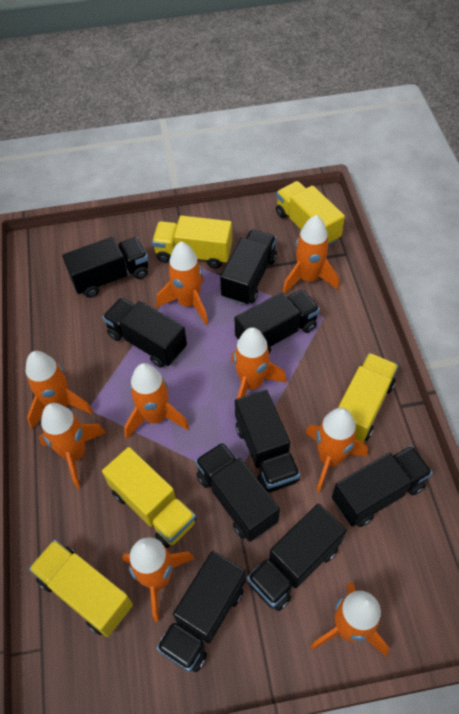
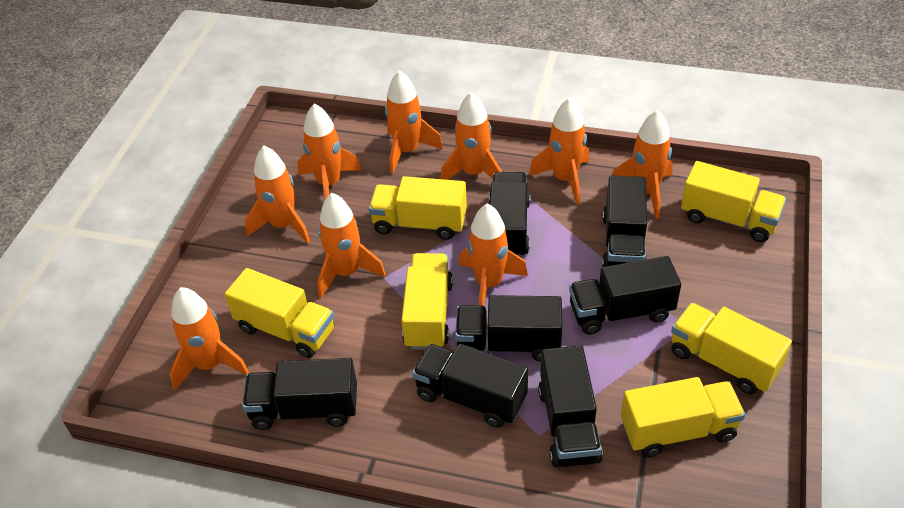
black truck: [62,237,148,298] [102,297,187,368] [156,551,246,672] [195,442,280,542] [220,229,277,305] [235,289,320,353] [235,390,300,492] [247,504,347,611] [332,446,433,527] = 9 -> [242,358,357,430] [412,344,528,428] [455,295,563,362] [489,172,531,257] [538,346,603,467] [569,256,681,335] [602,176,647,267] = 7
yellow truck: [29,540,133,637] [102,447,196,548] [152,215,232,269] [276,181,345,246] [338,353,398,443] = 5 -> [225,268,335,358] [369,176,467,240] [401,253,453,350] [621,377,745,457] [671,303,792,395] [681,161,786,242] = 6

